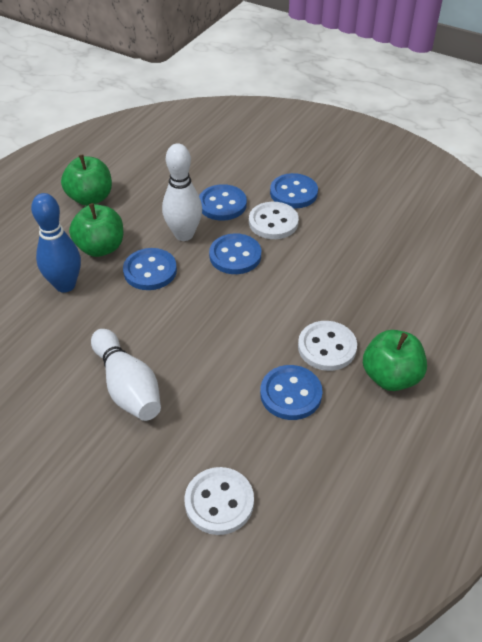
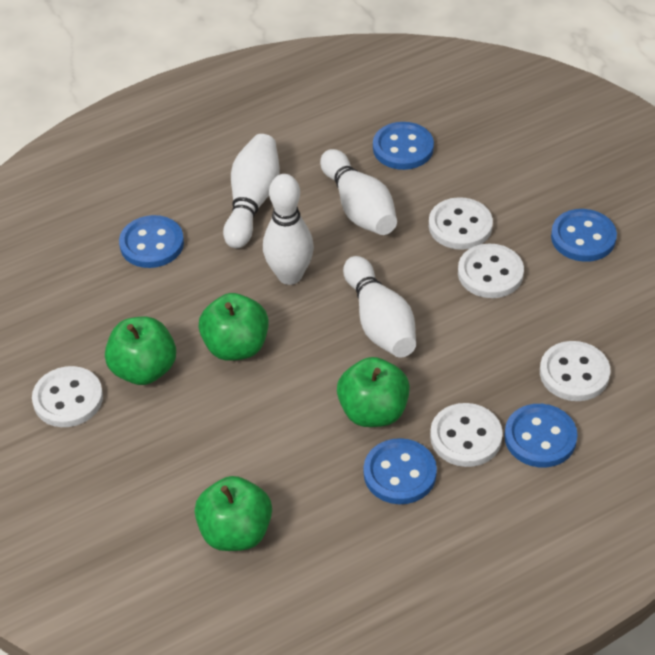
blue bowling pin: [31,193,81,293] = 1 -> none = 0
green apple: [61,154,112,206] [69,203,123,257] [363,330,427,391] = 3 -> [105,317,176,385] [195,476,272,551] [198,293,269,361] [337,357,410,427] = 4
white bowling pin: [91,329,161,421] [162,143,202,241] = 2 -> [223,134,280,248] [263,174,314,285] [320,149,397,235] [343,256,416,358] = 4
white button: [185,467,254,535] [249,202,299,239] [298,321,357,371] = 3 -> [32,366,103,427] [429,197,493,250] [430,403,503,467] [458,243,524,298] [540,341,610,401] = 5

